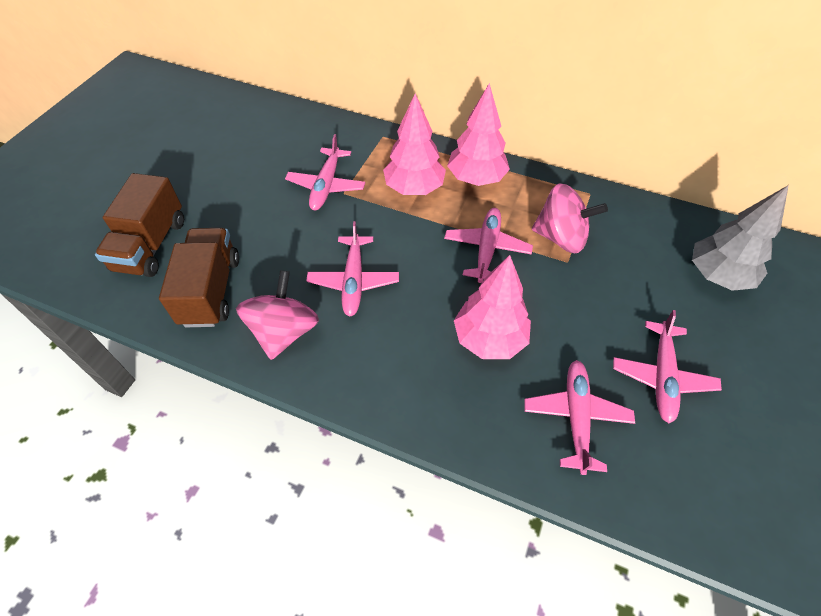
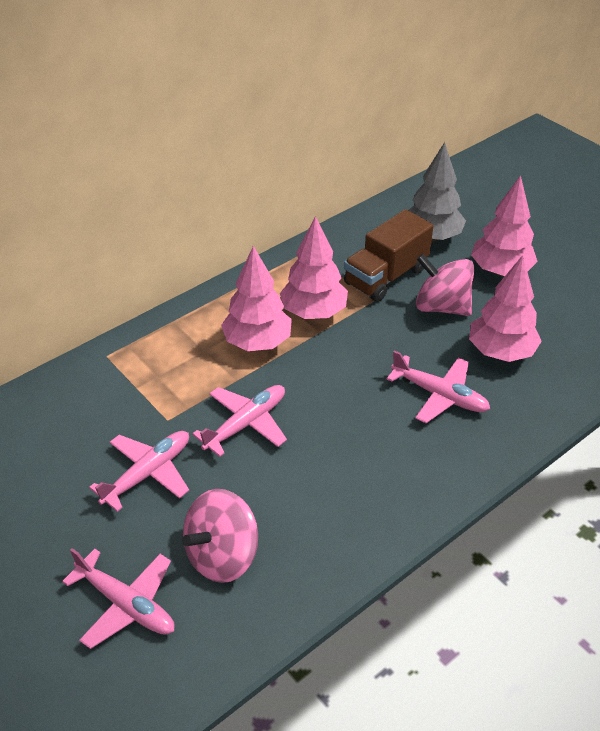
brown truck: [95,173,184,277] [159,228,239,327] = 2 -> [344,209,433,302] = 1
pink plane: [285,134,365,210] [306,221,399,317] [444,208,533,283] [525,360,635,475] [613,310,722,423] = 5 -> [62,548,175,649] [89,431,189,512] [192,385,287,457] [387,350,490,423] = 4
pink tree: [383,93,446,195] [447,83,510,186] [454,255,531,359] = 3 -> [221,246,292,351] [280,216,348,319] [469,255,542,362] [471,175,537,276] = 4

